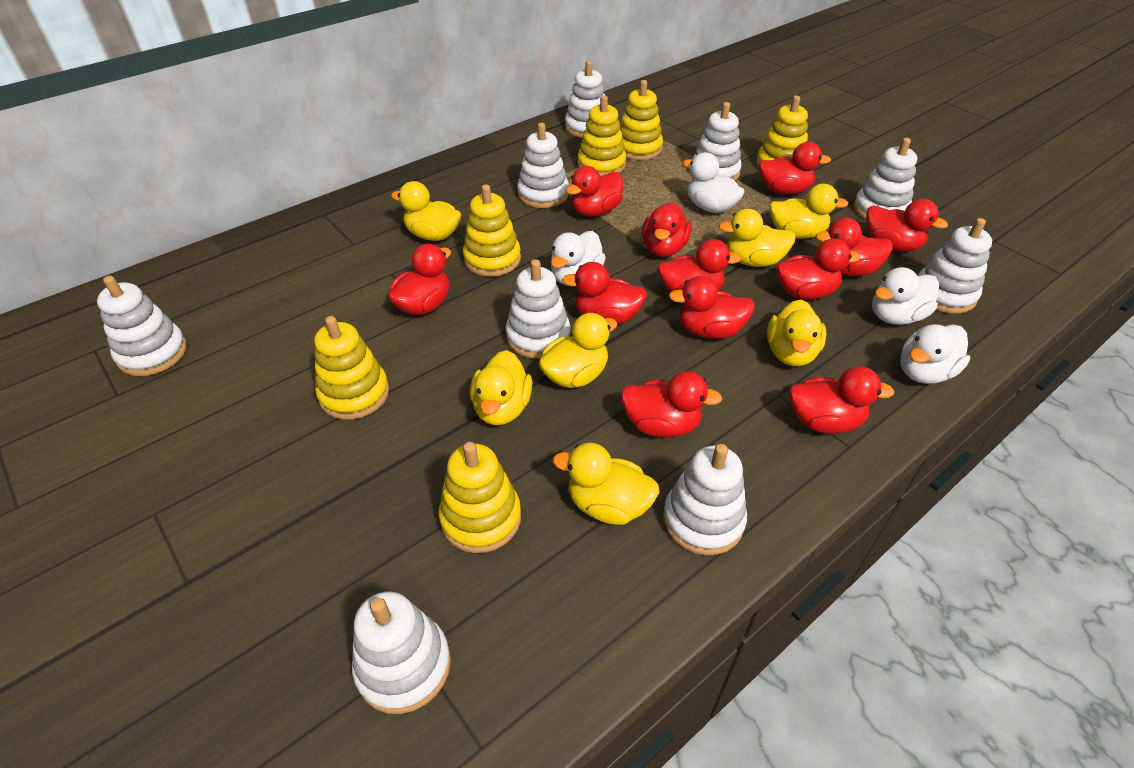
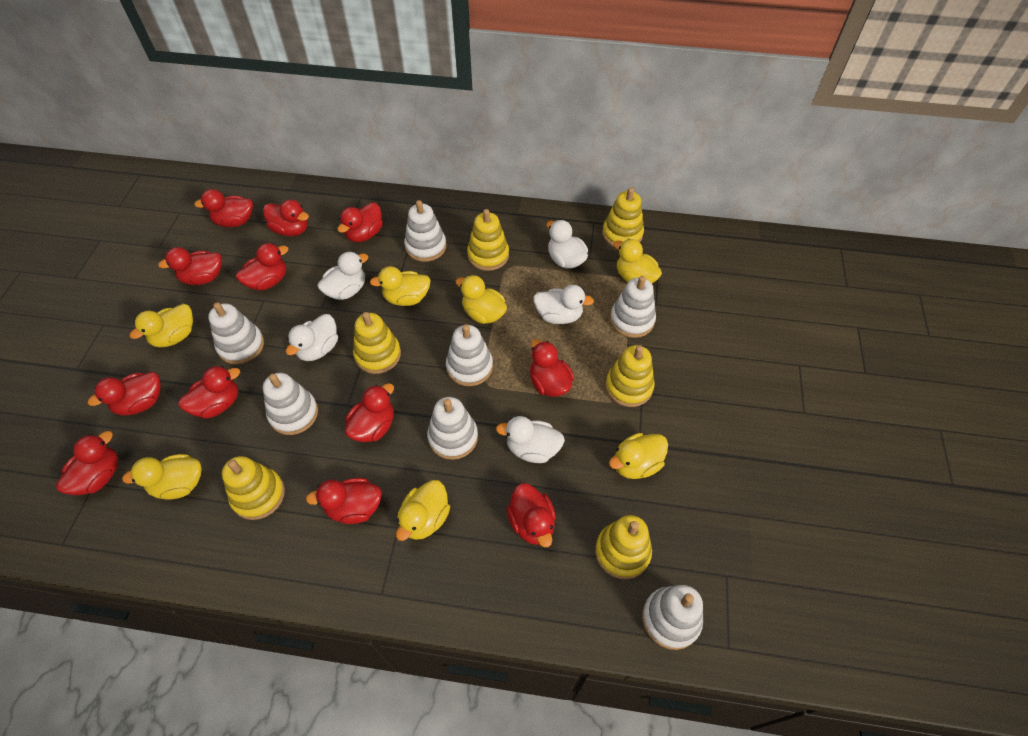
white duck: [551,231,606,286] [683,152,744,213] [872,267,939,325] [900,324,971,384] = 4 -> [286,314,338,361] [317,251,368,300] [496,416,565,463] [533,285,594,324] [546,220,588,269] = 5
white stacking toy: [97,276,187,376] [352,591,451,714] [506,259,570,359] [517,123,569,208] [565,60,605,138] [663,444,747,555] [692,102,742,181] [854,138,917,219] [918,218,992,314] = 9 -> [208,302,264,364] [263,373,318,435] [404,200,446,262] [427,397,478,460] [446,324,493,386] [610,276,656,338] [642,585,703,650] = 7

